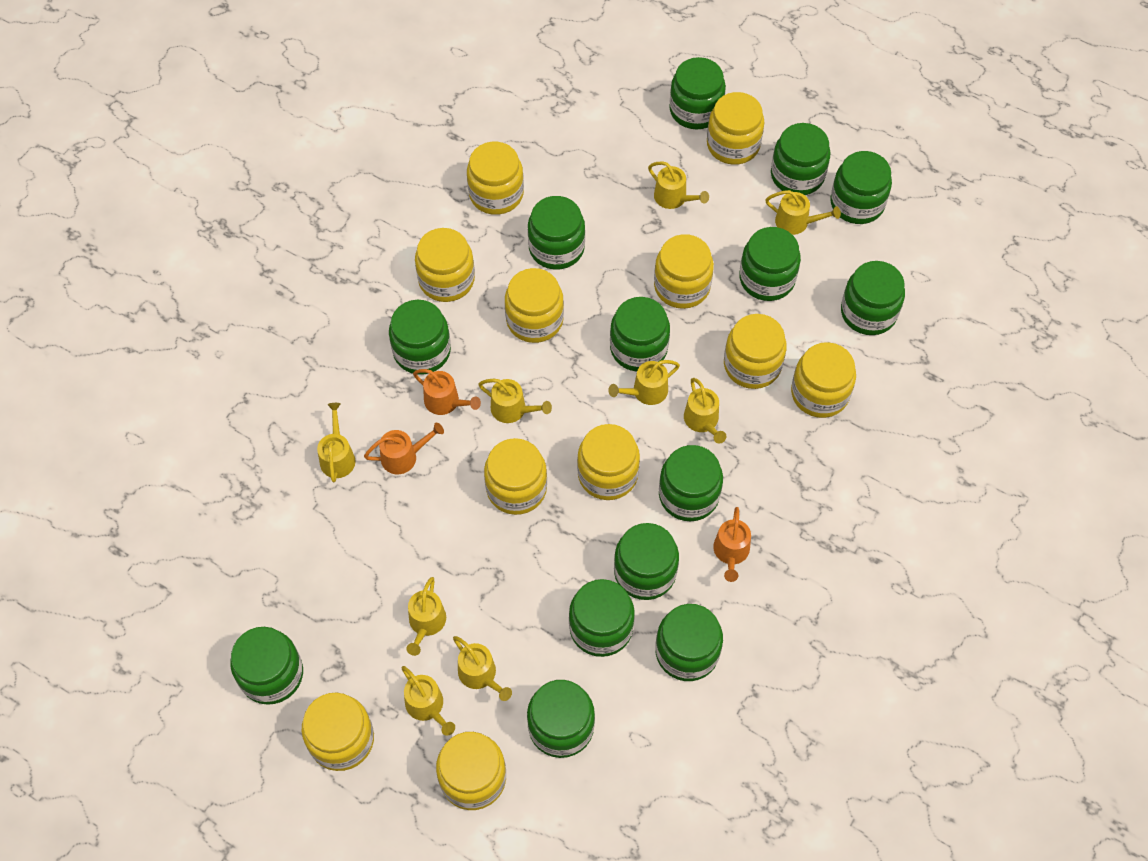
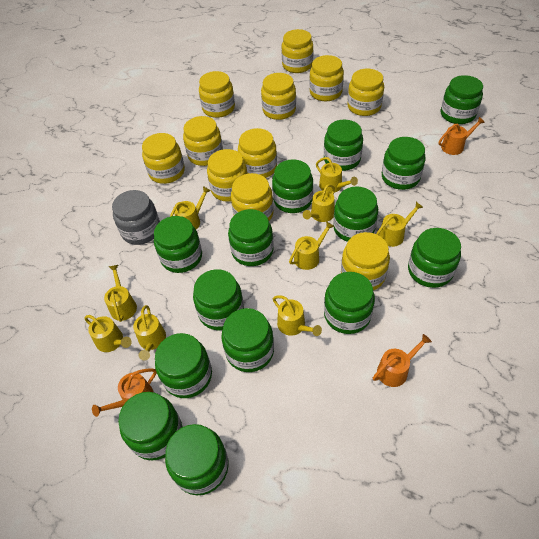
grey jar: none = 0 -> [112,190,160,245] = 1

